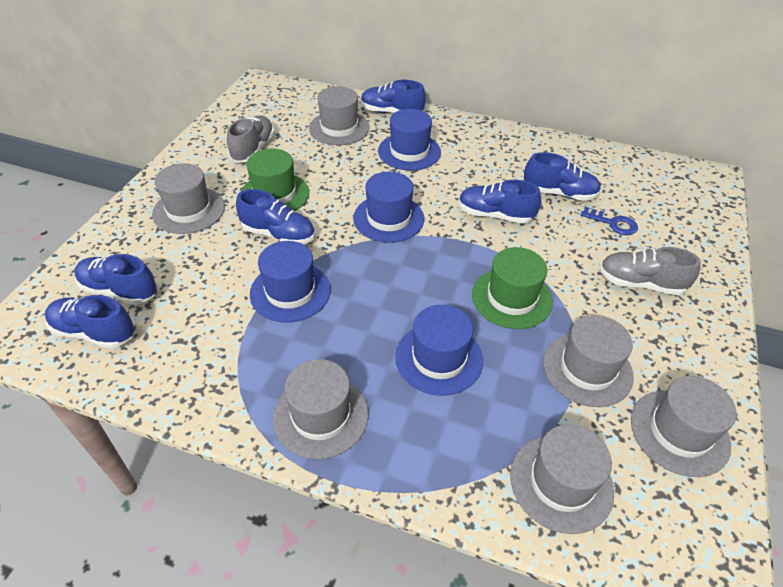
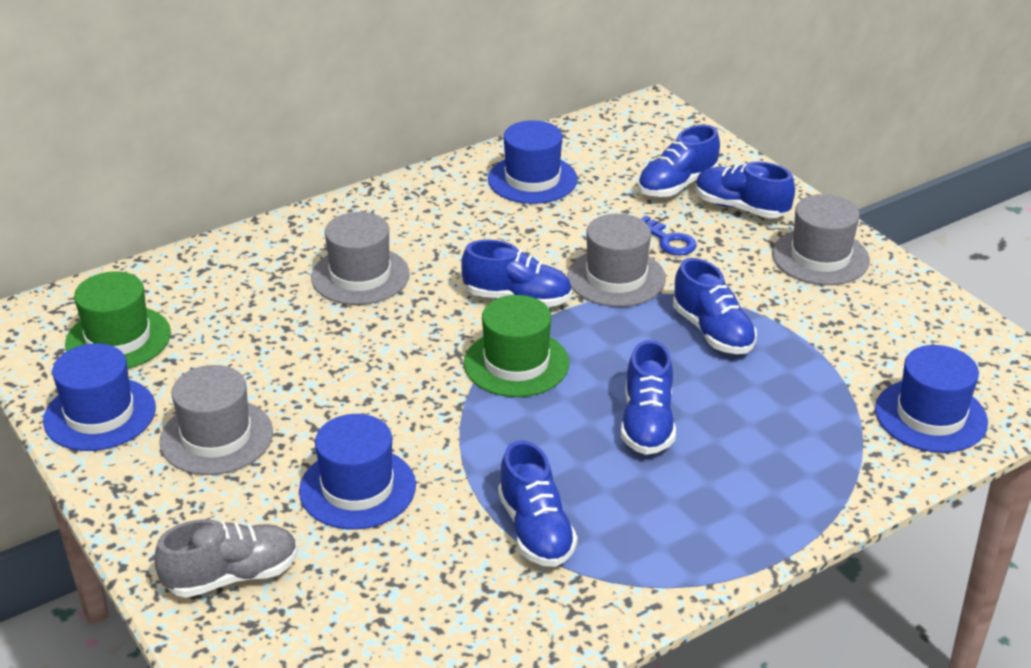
grey hat: [152,163,225,234] [273,359,369,459] [309,86,369,145] [510,424,614,534] [543,315,634,407] [631,376,737,477] = 6 -> [159,365,273,475] [311,212,410,305] [568,214,666,307] [772,194,870,285] = 4
grey shoe: [227,116,275,163] [600,247,701,295] = 2 -> [154,519,298,598] = 1

